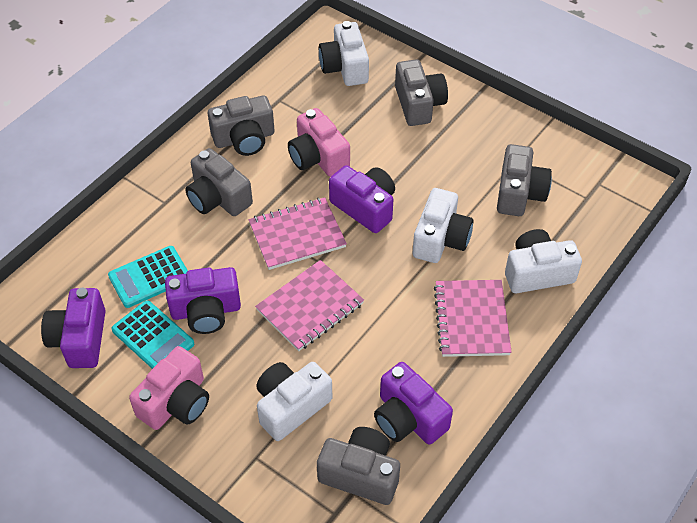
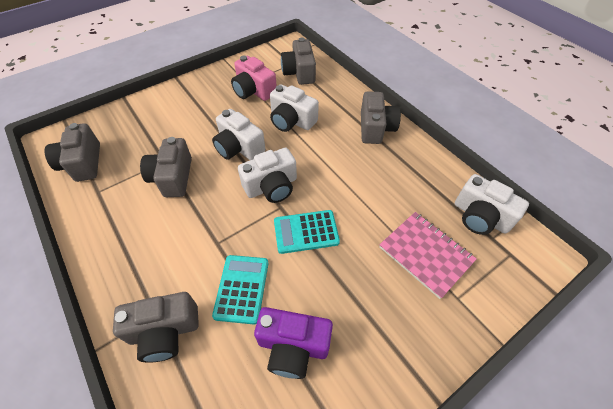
pink camera: [129,346,209,430] [288,108,350,177] = 2 -> [231,56,277,101] = 1
pink notebook: [249,197,347,270] [255,260,364,351] [434,280,512,357] = 3 -> [379,212,477,299] = 1
purple camera: [41,287,106,368] [165,267,241,334] [329,166,395,233] [374,362,453,445] = 4 -> [254,307,333,379] = 1

